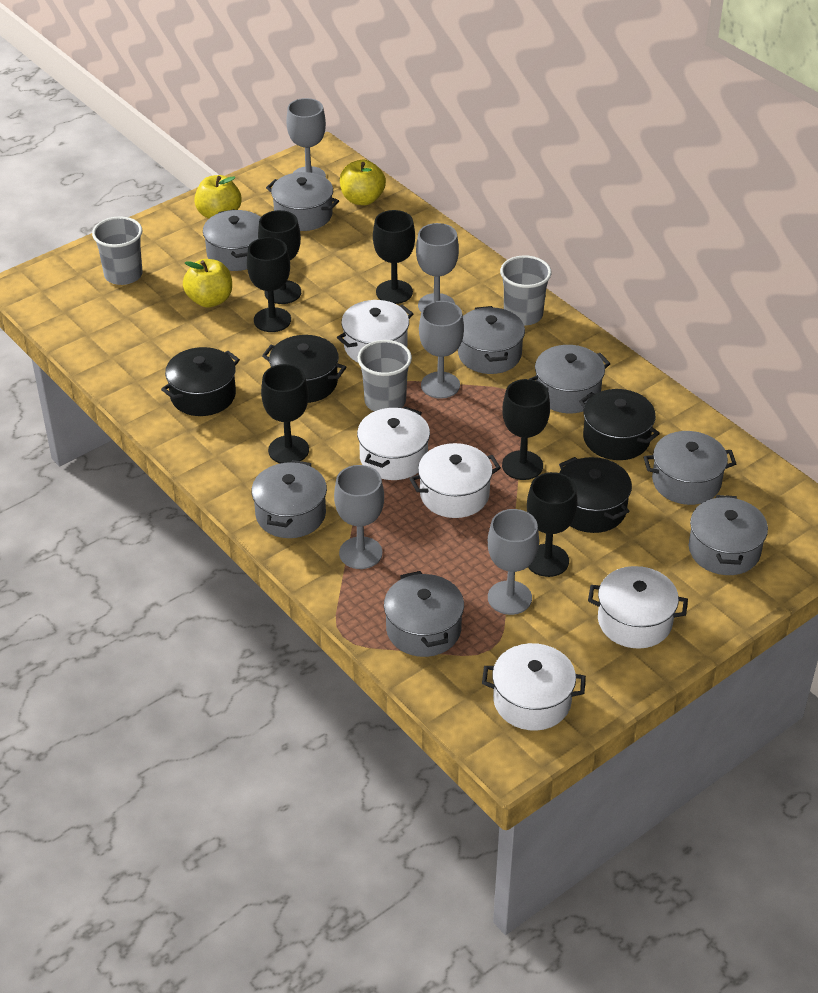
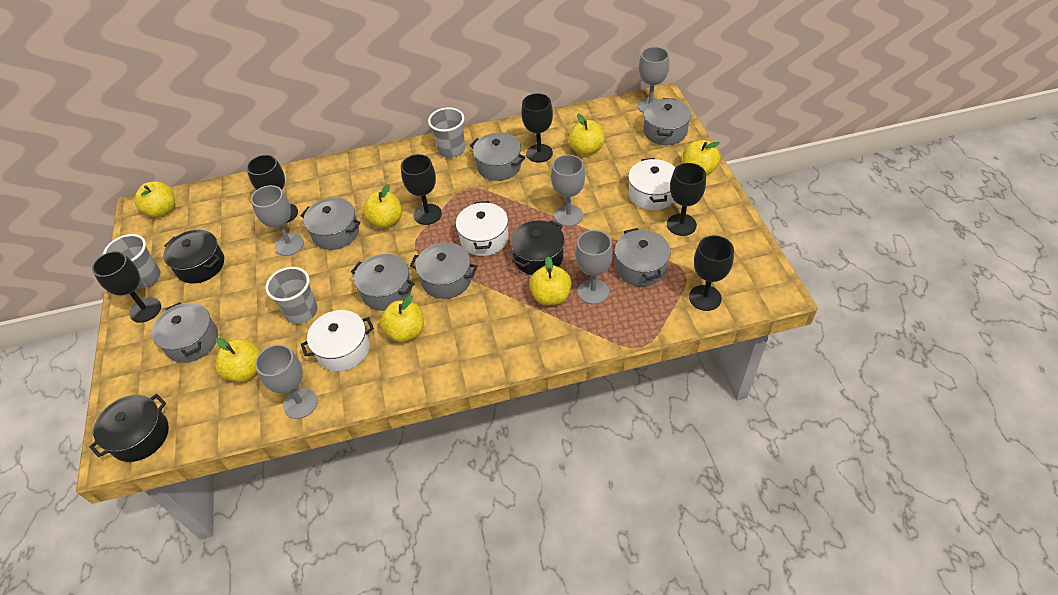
black pot: [161,347,240,416] [262,335,346,403] [559,457,632,533] [579,389,660,460] = 4 -> [89,394,169,462] [163,230,224,283] [511,220,565,275] = 3
grey pot: [203,209,261,271] [252,460,327,538] [266,172,339,231] [384,571,464,657] [458,306,525,374] [529,345,611,413] [644,431,736,505] [689,495,768,575] = 8 -> [152,302,218,363] [300,198,361,250] [351,254,415,311] [410,242,477,299] [470,133,525,181] [615,228,671,287] [643,98,691,145] = 7
white pot: [337,300,413,362] [357,407,430,480] [409,443,501,518] [482,643,586,731] [588,566,688,649] = 5 -> [301,310,374,371] [456,201,509,256] [628,158,675,210] = 3
yellow apple: [183,259,232,308] [194,175,241,219] [340,160,386,205] = 3 -> [135,182,175,218] [215,338,260,382] [363,184,402,228] [380,295,424,343] [529,256,572,306] [568,114,605,156] [682,140,720,176] = 7

